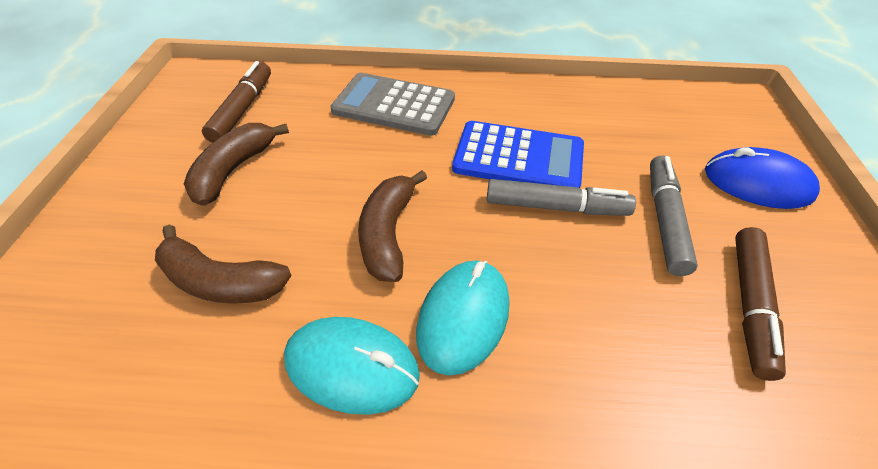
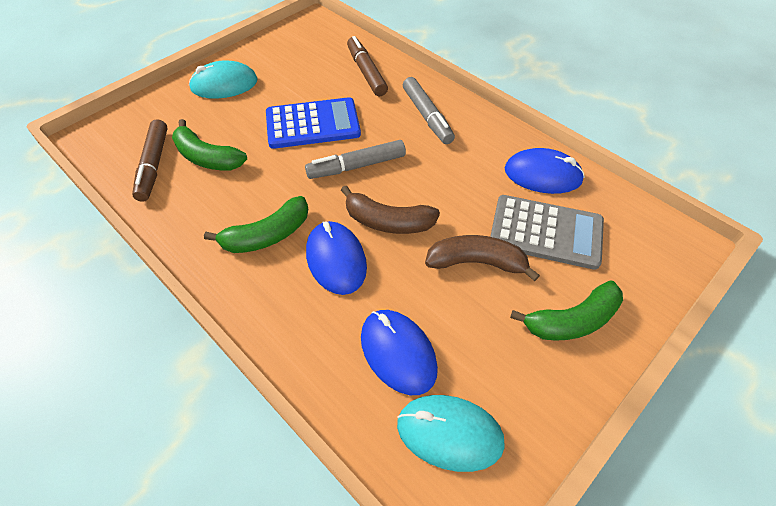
blue mouse: [705,147,820,209] = 1 -> [306,221,367,295] [361,310,438,395] [505,148,585,194] = 3
brown banana: [155,224,292,304] [184,123,289,206] [358,170,427,282] = 3 -> [341,185,440,234] [425,235,540,282] = 2
green banana: none = 0 -> [172,119,247,170] [204,196,308,253] [510,280,623,341] = 3

